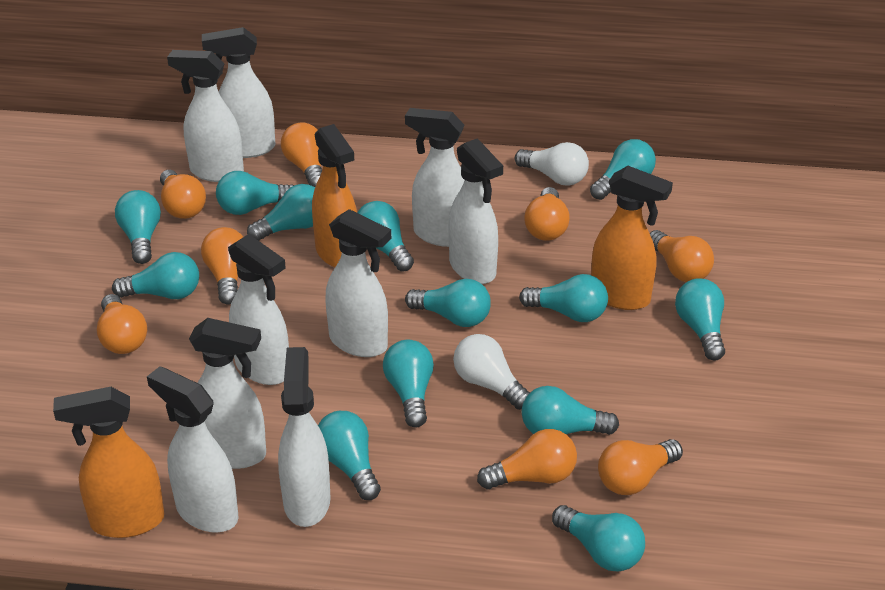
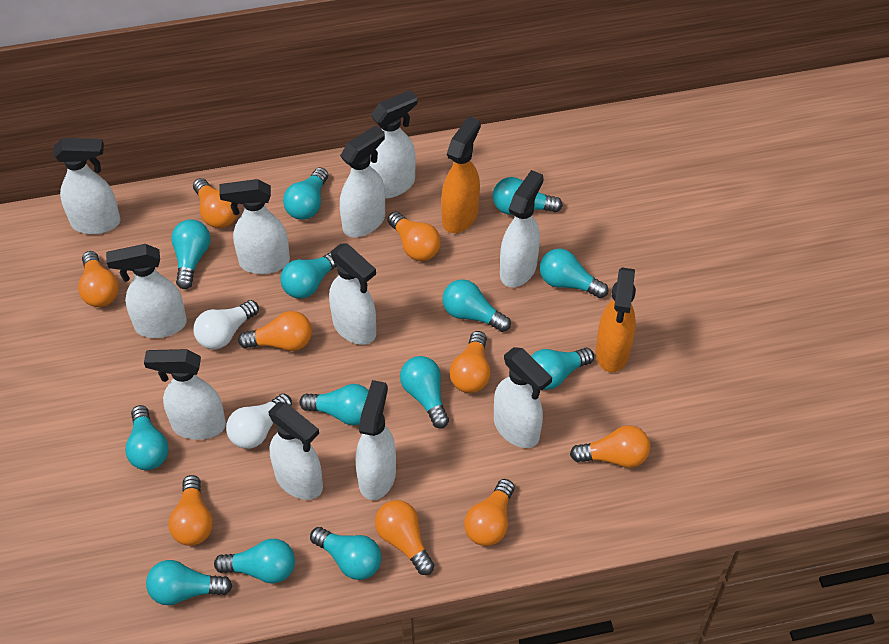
orange light bulb: [97,294,147,354] [160,170,206,219] [201,227,243,305] [281,122,322,187] [477,429,577,489] [524,187,570,241] [598,439,683,495] [650,230,714,282] = 8 -> [78,251,119,307] [169,475,213,546] [193,178,238,228] [238,311,312,351] [375,500,434,575] [388,212,441,261] [449,331,490,393] [464,479,514,546] [570,425,650,468] = 9
orange spray bottle: [53,387,165,538] [312,124,357,267] [591,166,673,310] = 3 -> [441,116,481,233] [596,268,636,372] = 2
white spray bottle: [147,366,238,533] [167,50,244,182] [189,318,266,469] [202,27,275,158] [228,234,289,385] [278,347,331,527] [325,209,391,357] [405,108,465,247] [449,138,503,284] = 9 -> [53,138,121,234] [106,244,187,338] [144,349,226,440] [219,179,290,274] [268,402,323,500] [329,243,376,345] [340,125,385,237] [355,380,396,500] [370,90,418,198] [494,347,552,448] [500,170,544,287] = 11

